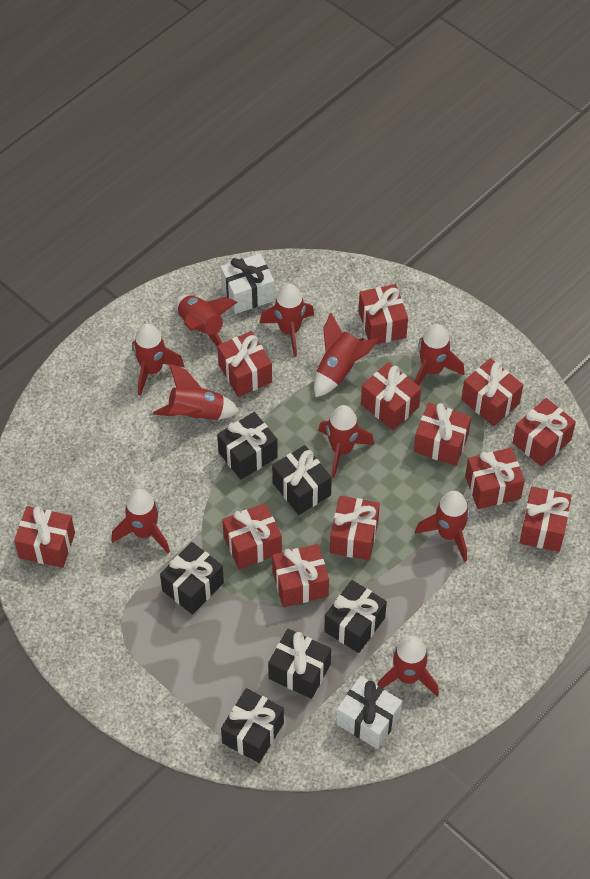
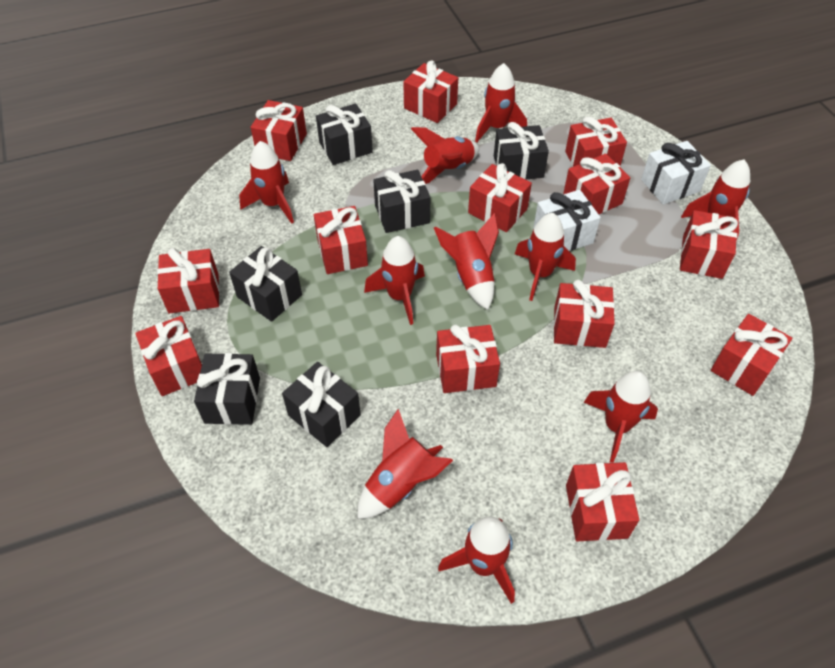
red gift: [14,506,75,568] [217,331,272,397] [222,503,282,569] [272,544,329,607] [330,496,380,560] [359,284,408,345] [361,362,421,430] [414,403,471,466] [461,358,523,426] [465,448,525,509] [513,398,576,467] [520,487,572,552] = 12 -> [135,316,202,396] [157,248,219,314] [250,100,307,161] [314,206,368,274] [403,60,458,123] [436,325,500,393] [468,163,532,232] [553,280,615,348] [563,153,630,214] [565,116,627,167] [566,462,639,541] [680,210,738,279] [711,314,792,396] = 13

